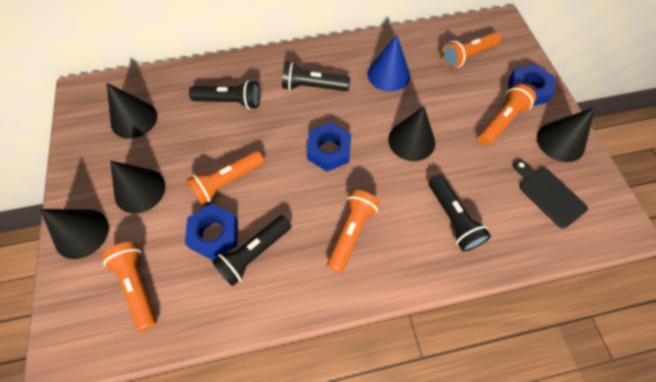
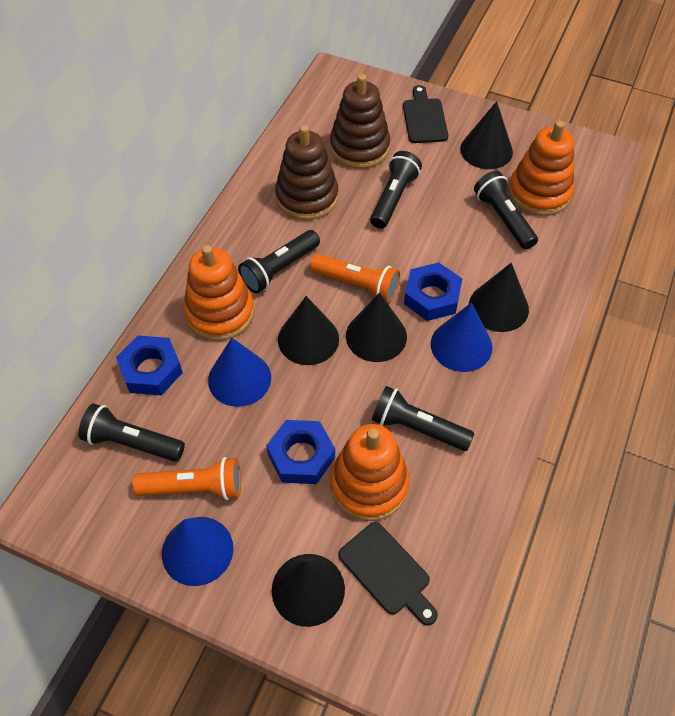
black cutting board: [513,160,588,228] = 1 -> [338,522,438,626] [403,85,448,143] = 2
black flashlight: [189,80,260,109] [212,215,292,287] [282,62,350,91] [428,175,491,252] = 4 -> [78,404,185,462] [238,230,320,293] [370,151,422,229] [372,386,475,451] [474,171,538,249] = 5
blue cone: [368,35,410,92] = 1 -> [162,517,233,586] [208,338,271,407] [431,303,493,372] = 3
brown stacking toy: none = 0 -> [275,125,338,220] [330,74,390,169] = 2
orange flashlight: [102,242,157,332] [186,150,264,205] [327,190,380,273] [441,31,501,69] [478,84,536,145] = 5 -> [133,457,241,500] [310,254,400,303] = 2
orange stacking toy: none = 0 -> [183,245,254,341] [330,424,409,521] [509,121,574,216] = 3

